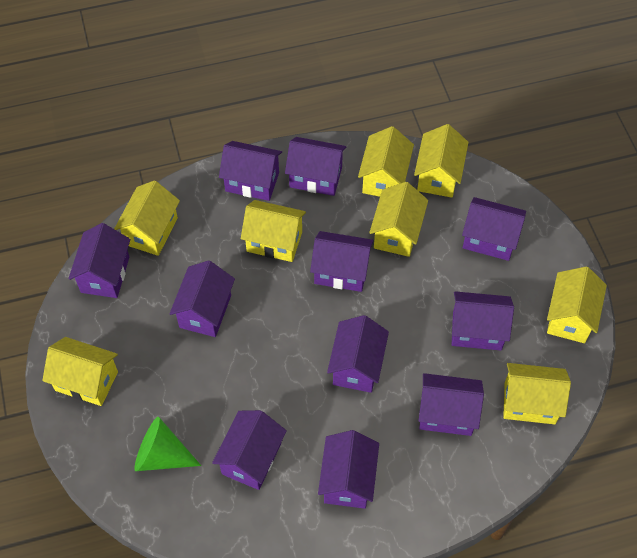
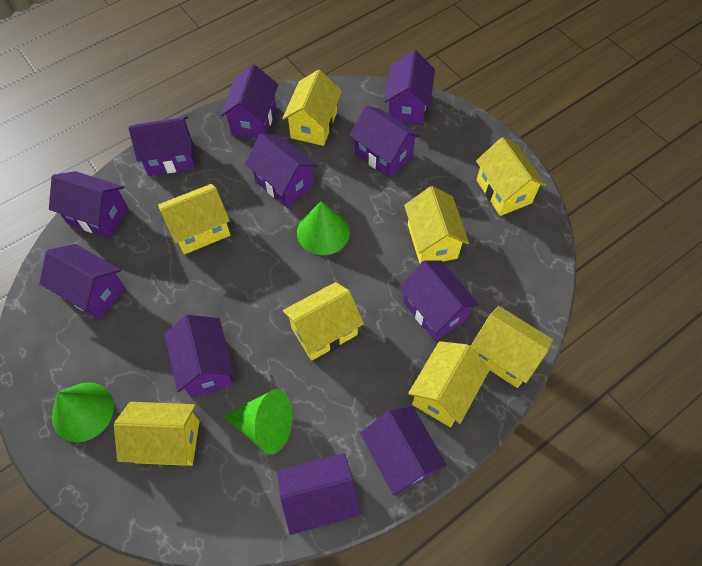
green cone: [135,417,201,471] = 1 -> [52,382,114,442] [223,389,293,454] [297,201,350,255] = 3

